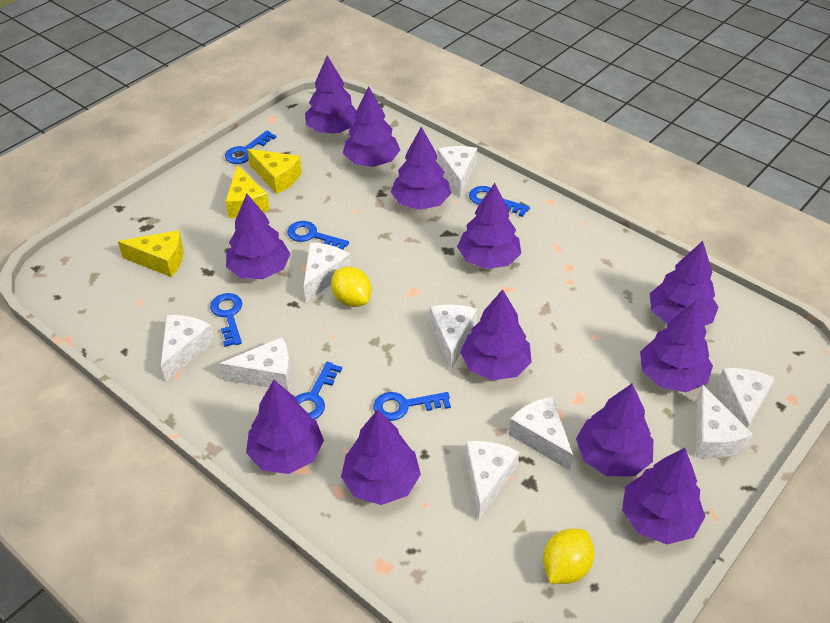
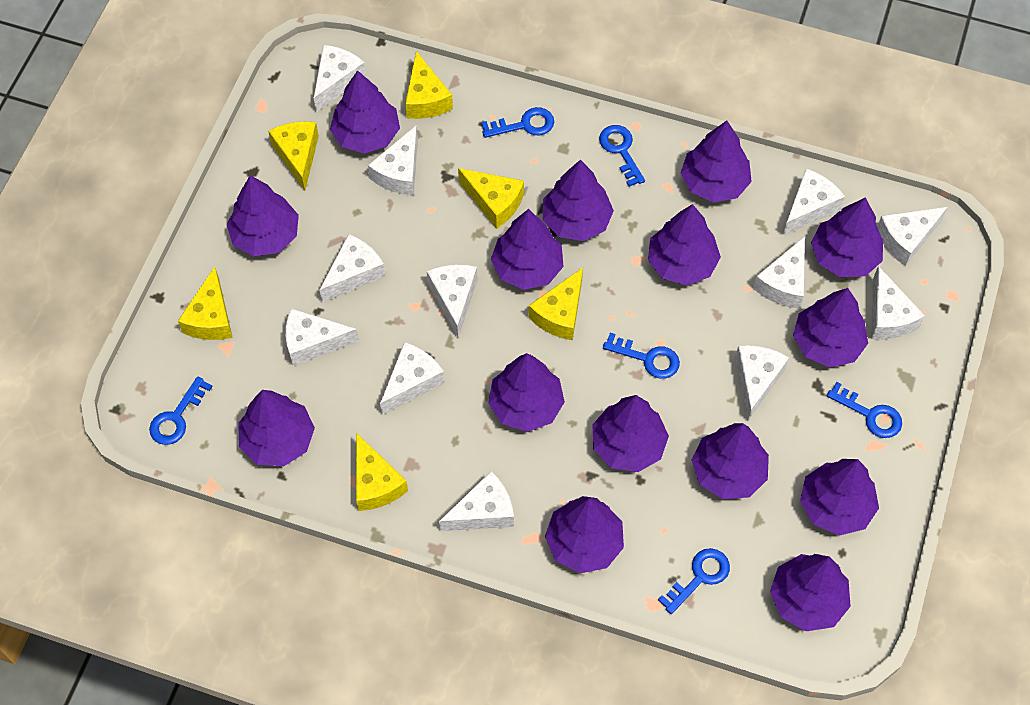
purple tree: [226,194,290,279] [246,380,324,474] [305,56,357,133] [341,409,421,505] [343,86,400,167] [391,127,451,210] [457,183,521,269] [460,289,532,380] [576,384,653,477] [622,448,705,544] [640,301,713,392] [650,241,719,326] = 12 -> [227,175,299,256] [238,390,315,466] [330,70,400,154] [488,353,565,432] [491,209,564,290] [543,160,614,241] [545,496,624,573] [592,395,669,472] [648,204,721,285] [681,121,752,202] [692,423,769,499] [770,554,851,631] [793,288,868,368] [800,459,879,536] [811,197,883,277] = 15
white cheese: [161,315,214,381] [220,337,291,391] [304,242,351,302] [430,305,477,370] [437,146,477,197] [465,441,519,520] [508,397,573,471] [696,385,753,458] [717,368,775,429] = 9 -> [286,308,359,366] [314,45,366,112] [319,234,386,302] [368,125,418,195] [380,342,445,415] [427,264,478,337] [439,471,514,531] [735,345,789,421] [753,236,805,309] [783,169,845,236] [871,266,925,340] [877,207,948,266] = 12
yellow cheese: [118,230,184,277] [225,165,270,218] [247,149,302,194] = 3 -> [178,267,233,340] [268,121,319,191] [356,433,408,511] [405,51,453,119] [458,168,524,229] [529,268,583,340] = 6
yellow lemon: [331,267,372,307] [543,529,594,584] = 2 -> none = 0

